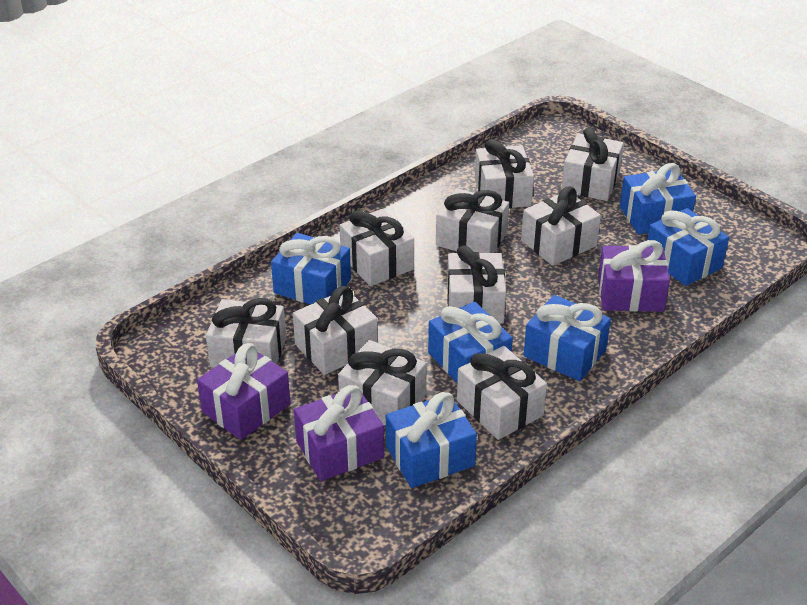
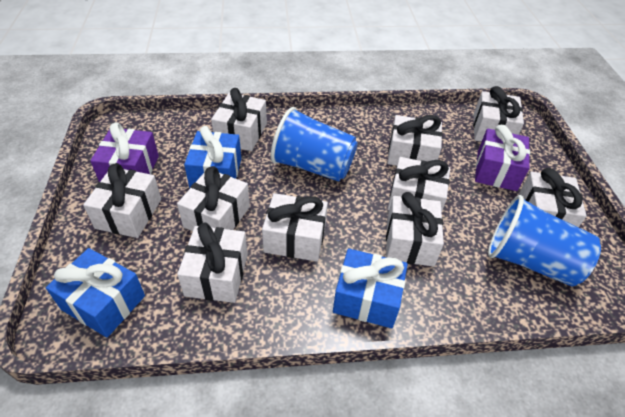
blue cup: none = 0 -> [271,107,358,182] [488,195,601,287] = 2
blue gift: [271,233,351,305] [386,392,477,488] [428,302,513,383] [524,295,611,381] [620,163,696,235] [647,208,729,286] = 6 -> [46,248,145,337] [184,126,241,188] [333,248,408,328] = 3
purple gift: [197,343,291,440] [294,385,384,481] [598,240,670,312] = 3 -> [90,123,159,182] [475,125,530,191] = 2

